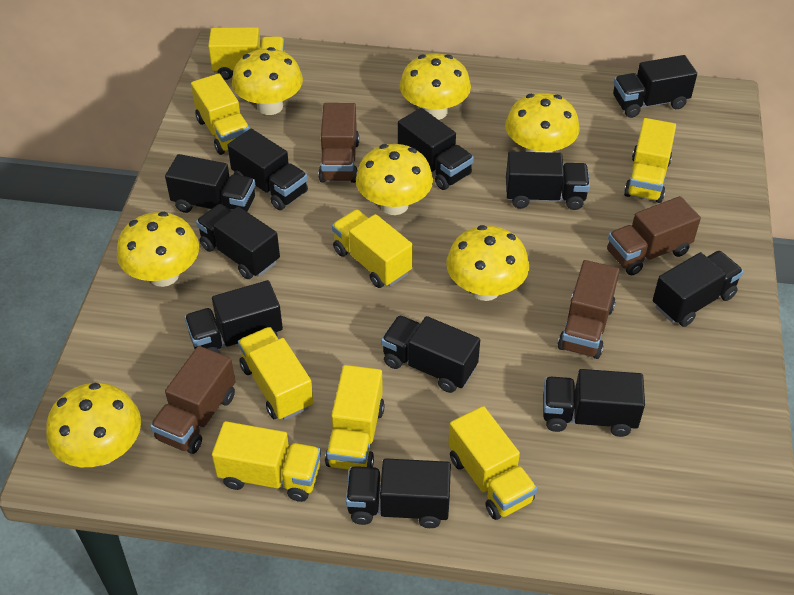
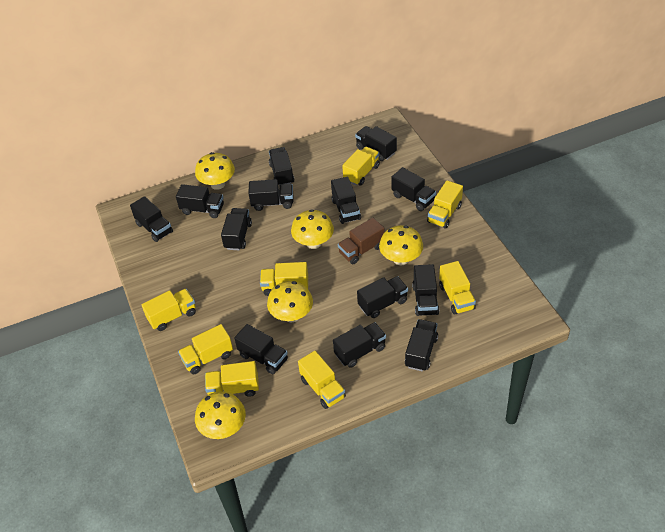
black truck: [165,154,255,213] [184,280,283,354] [196,204,280,279] [227,129,308,210] [346,458,451,528] [381,315,480,393] [398,108,474,190] [506,151,590,210] [543,369,645,437] [613,55,697,118] [653,251,744,327] = 11 -> [130,196,173,242] [176,184,224,218] [221,208,252,250] [234,324,288,374] [248,179,293,211] [269,147,295,186] [331,177,361,224] [333,322,386,368] [355,126,397,161] [357,276,408,318] [391,167,436,211] [405,319,438,371] [412,264,439,316] = 13
brown truck: [150,346,236,454] [318,103,359,183] [558,260,620,359] [607,196,701,275] = 4 -> [338,218,385,264] = 1
yellow mushroom: [46,383,141,467] [117,212,199,287] [232,47,303,115] [356,144,433,215] [400,54,471,120] [446,225,529,301] [505,93,579,153] = 7 -> [195,152,235,190] [195,391,246,439] [267,281,313,322] [291,209,334,249] [379,225,423,265] = 5

